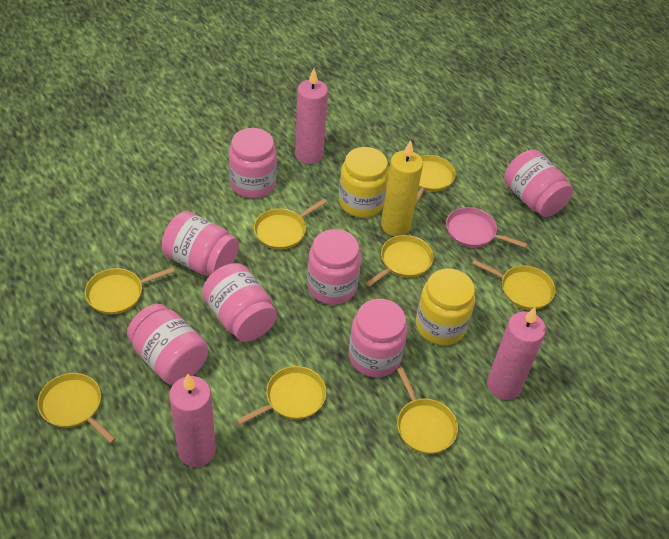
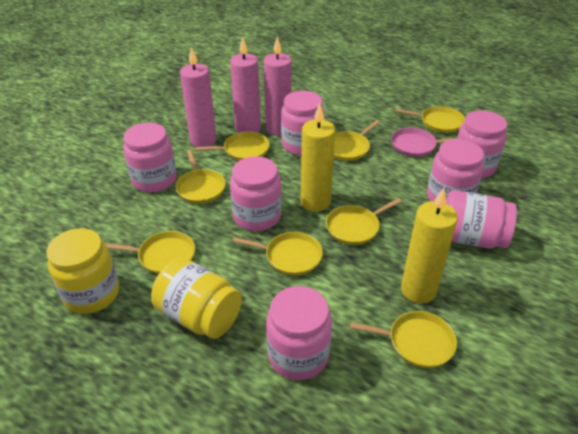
yellow candle: [381,140,423,236] = 1 -> [301,104,336,212] [401,188,458,304] = 2

